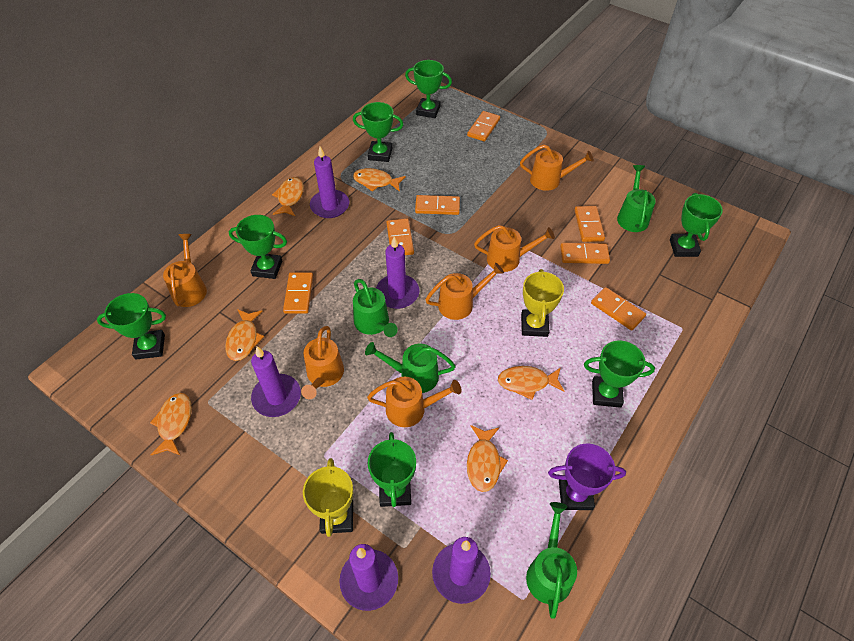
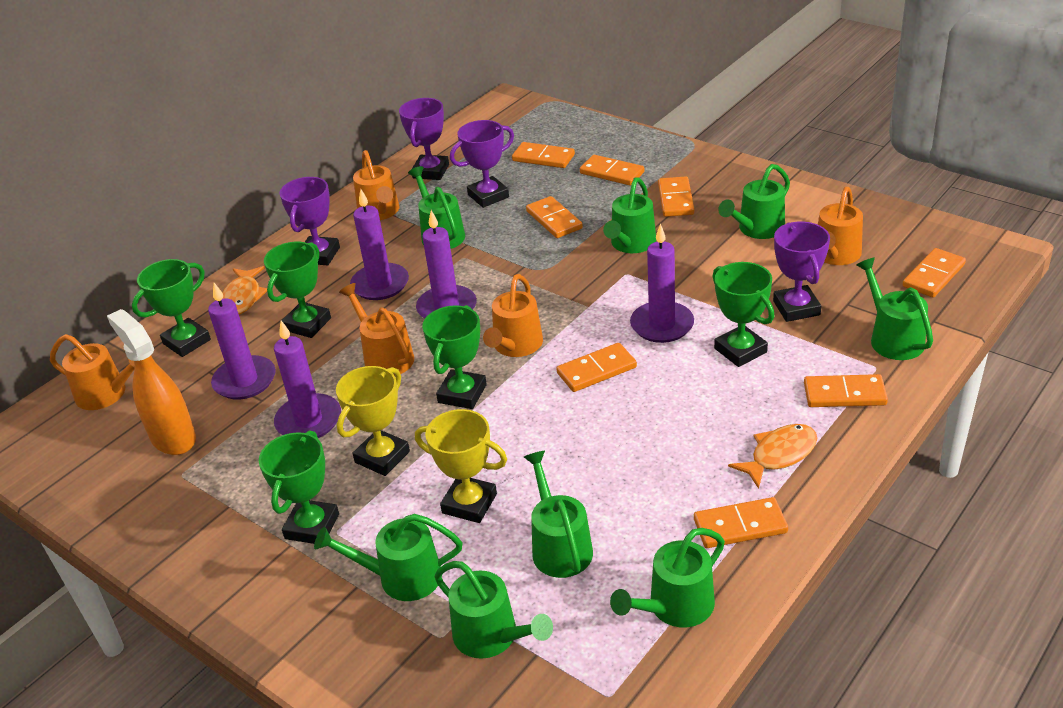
green trophy: [97,293,166,359] [229,215,287,279] [353,102,404,162] [368,432,416,507] [405,60,452,118] [584,341,655,408] [670,193,723,257] = 7 -> [132,259,211,357] [259,430,339,544] [264,242,331,338] [422,305,487,409] [712,262,775,367] = 5
green watering can: [353,279,398,337] [365,342,456,393] [526,502,577,619] [617,165,656,232] = 4 -> [314,514,462,601] [408,166,465,249] [435,561,553,659] [524,450,593,578] [603,177,656,253] [610,528,725,627] [718,164,790,239] [856,257,933,360] = 8
orange domino: [283,272,313,314] [386,218,414,255] [415,195,460,215] [467,111,500,142] [560,243,610,264] [575,206,605,242] [591,287,646,331] = 7 -> [512,142,575,168] [526,196,583,238] [556,343,637,392] [580,155,644,186] [658,176,694,217] [694,497,788,548] [804,374,888,407] [903,248,966,298] = 8
orange fish: [150,393,192,455] [225,309,264,361] [272,177,304,216] [353,168,406,192] [467,425,508,492] [498,366,565,400] = 6 -> [223,266,267,314] [728,424,817,489] = 2
orange spray bottle: none = 0 -> [107,309,196,455] = 1
orange watering can: [163,234,207,307] [301,326,344,399] [367,377,462,427] [425,263,504,320] [474,225,555,272] [520,145,594,191] = 6 -> [50,334,135,410] [339,283,414,376] [353,150,399,220] [483,274,543,357] [818,187,863,265] = 5
purple trophy: [548,443,626,510] = 1 -> [280,177,340,266] [399,98,449,180] [450,120,514,208] [773,222,830,322] = 4

